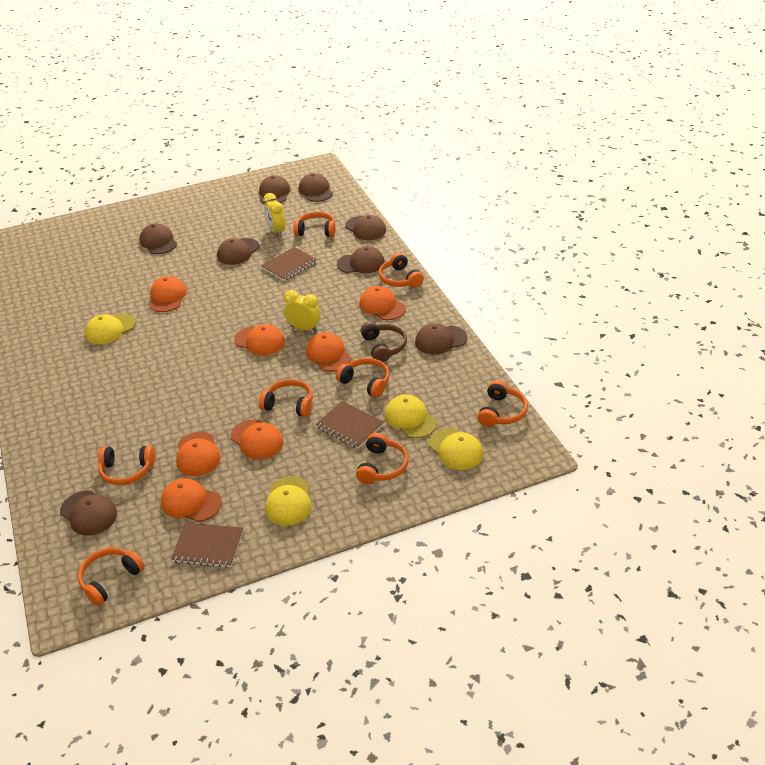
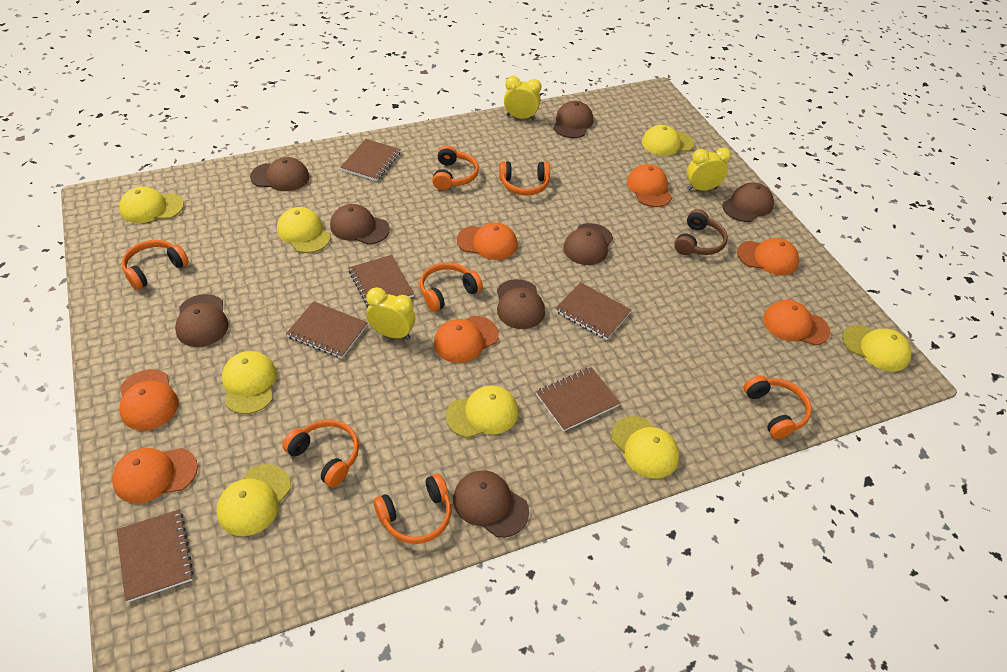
brown notebook: [171,522,243,568] [261,247,317,281] [316,401,384,449] = 3 -> [116,509,194,602] [286,301,368,358] [340,139,401,181] [349,255,414,308] [536,367,620,432] [555,282,631,340] = 6
orange headphones: [78,548,145,606] [98,446,155,485] [259,379,313,417] [293,212,335,237] [336,358,390,398] [356,433,409,484] [378,253,424,288] [478,380,528,427] = 8 -> [121,240,189,290] [282,419,359,487] [373,474,451,544] [420,262,483,312] [432,145,479,190] [499,161,550,195] [744,376,812,439] = 7
yellow cap: [85,313,136,344] [265,476,312,526] [385,395,437,438] [429,428,483,470] = 4 -> [119,187,184,223] [217,464,291,536] [222,351,277,414] [277,207,331,253] [446,386,518,438] [611,416,680,479] [642,125,694,156] [842,325,911,372] = 8
yellow clock: [263,193,285,237] [284,290,321,332] = 2 -> [366,287,415,340] [504,76,541,120] [687,148,731,191] = 3

